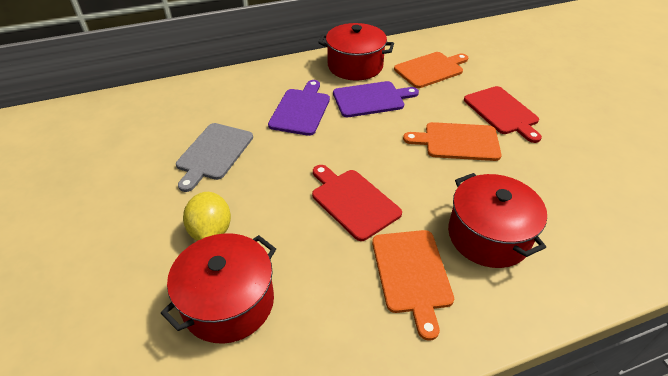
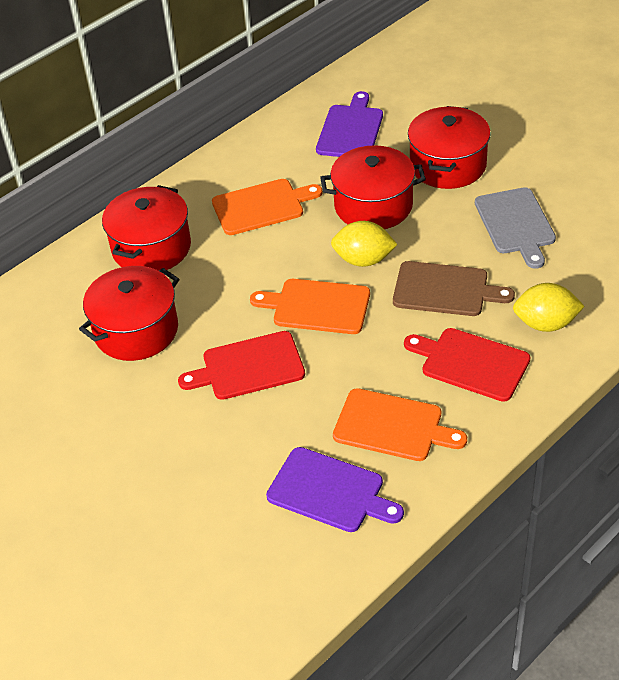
brown cutting board: none = 0 -> [393,261,515,316] = 1
red pot: [161,233,276,344] [318,23,394,81] [448,173,547,268] = 3 -> [79,266,179,361] [102,185,191,271] [320,145,426,229] [408,106,491,189] = 4
yellow lemon: [183,192,231,241] = 1 -> [331,221,398,267] [513,283,585,332] = 2

